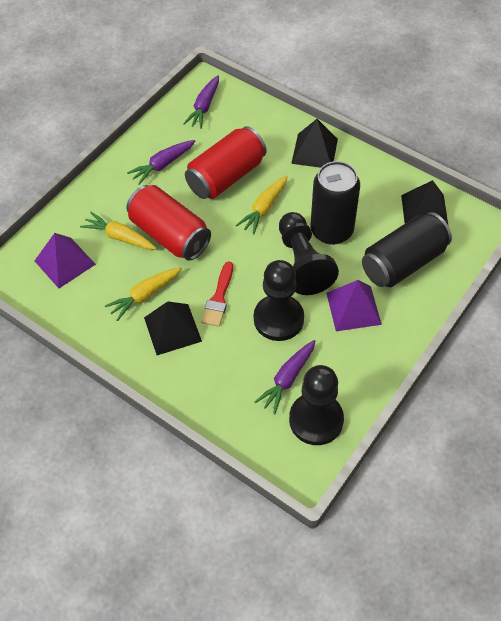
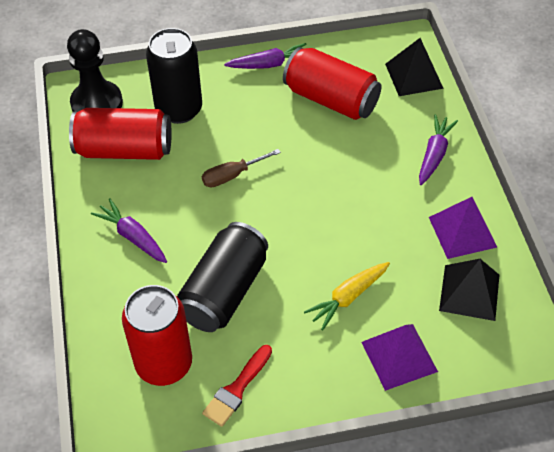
black pawn: [254,260,304,341] [279,212,339,295] [289,365,344,445] = 3 -> [67,29,123,112] = 1
black pyramid: [144,301,202,355] [291,119,338,168] [401,180,448,224] = 3 -> [385,38,444,96] [439,259,499,321] = 2
brown screwdriver: none = 0 -> [202,149,281,188] = 1
red can: [127,185,211,261] [185,126,267,199] = 2 -> [69,108,172,160] [122,285,192,386] [283,47,381,120] = 3
yellow carrot: [80,212,156,249] [105,267,182,321] [236,176,288,234] = 3 -> [304,262,390,330] = 1

